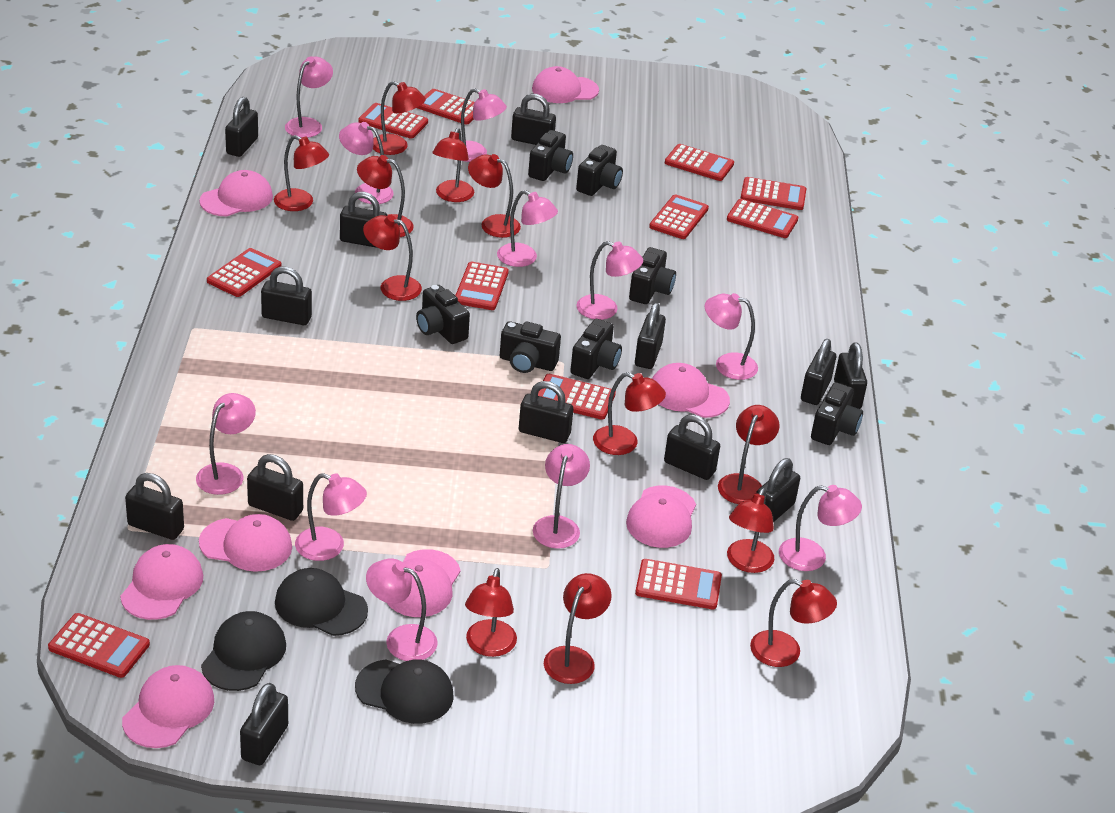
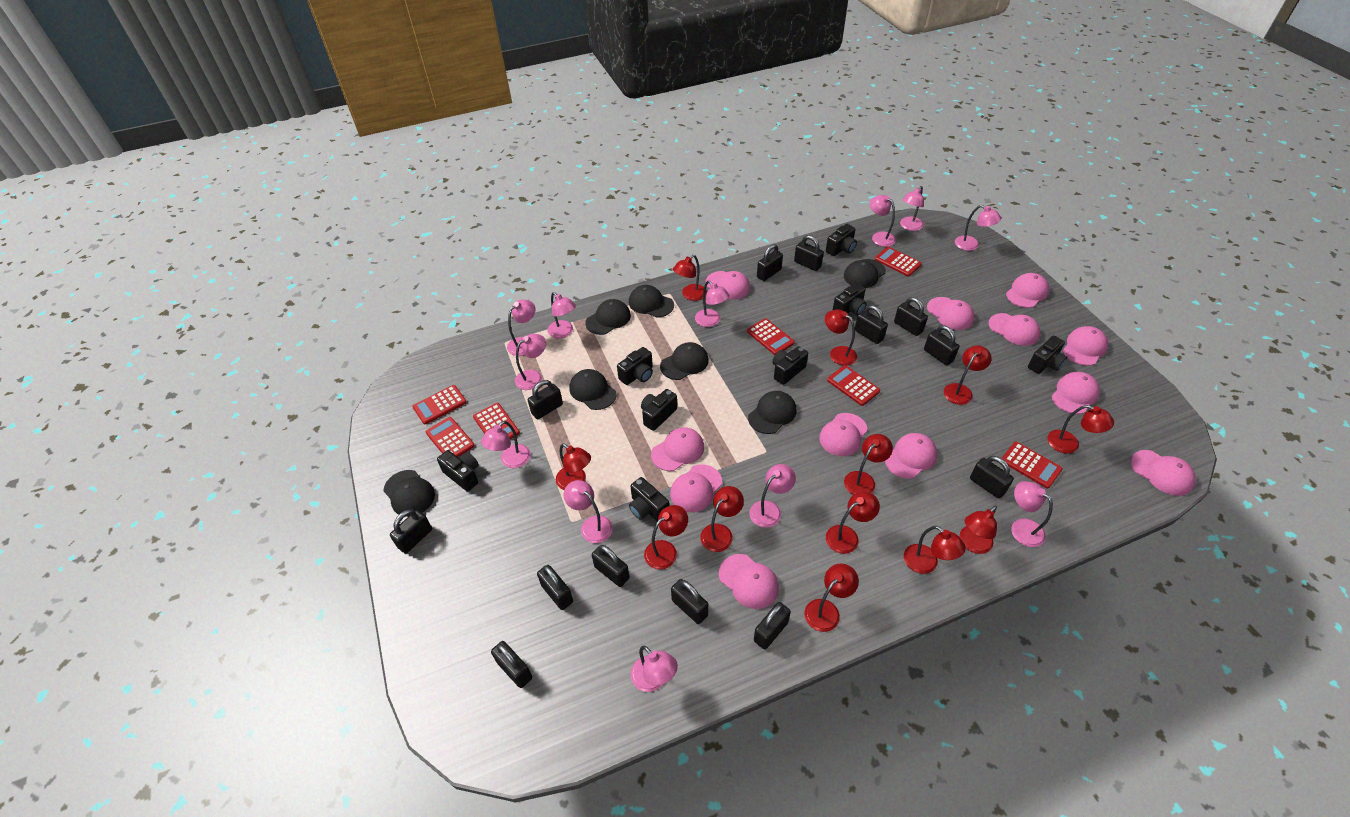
black camera: [416,285,470,344] [500,321,561,373] [528,130,573,181] [570,319,622,379] [576,145,623,196] [629,247,676,304] [811,382,863,445] = 7 -> [437,450,479,492] [617,347,653,385] [629,477,669,521] [641,389,677,431] [772,346,808,385] [826,224,857,256] [833,283,867,315] [1028,336,1067,374] = 8
black cap: [201,611,286,691] [275,568,368,636] [355,659,454,724] = 3 -> [384,470,435,517] [570,369,617,410] [585,299,631,335] [629,285,674,318] [660,342,709,380] [748,391,797,434] [844,259,886,288] = 7
pink cap: [120,544,203,620] [122,665,214,748] [199,170,273,216] [199,514,292,572] [387,549,461,617] [532,66,599,103] [626,486,696,548] [652,363,730,418] = 8 -> [651,427,704,471] [670,464,722,512] [706,271,750,300] [719,554,779,609] [819,413,868,456] [885,433,937,479] [927,297,974,330] [989,313,1040,346] [1006,273,1049,308] [1051,372,1100,414] [1063,326,1108,366] [1131,450,1195,496] = 12
pink lamp: [196,393,256,495] [285,56,333,138] [295,473,367,561] [339,122,394,204] [366,559,438,661] [461,88,507,162] [497,190,558,267] [533,444,590,549] [577,241,643,320] [705,293,758,380] [779,485,862,571] = 11 -> [481,421,530,468] [507,300,536,356] [515,334,546,390] [548,292,576,338] [564,480,613,543] [630,646,678,692] [695,281,730,327] [749,464,796,528] [870,195,896,247] [900,186,924,231] [955,205,1001,251] [1011,481,1053,547] = 12
red calculator: [48,613,150,678] [207,248,281,297] [358,103,428,139] [417,89,475,125] [455,262,509,310] [538,374,616,420] [635,559,722,609] [649,194,709,239] [665,144,734,181] [727,199,798,238] [740,177,806,210] = 11 -> [412,385,467,424] [426,417,475,457] [473,403,520,439] [747,319,795,355] [827,365,880,406] [875,247,922,277] [1002,442,1063,489] = 7

